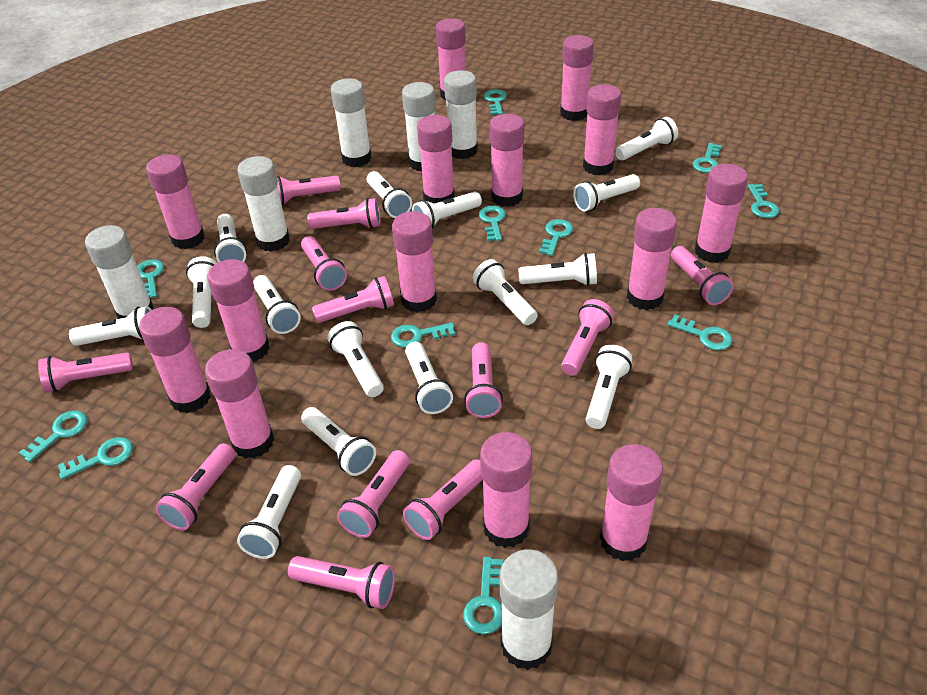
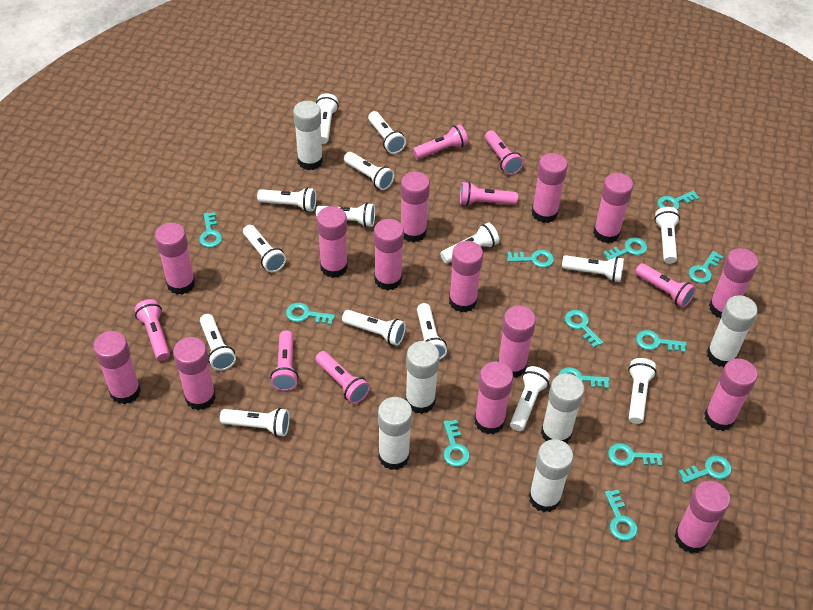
pink flashlight: [38,352,133,392] [155,443,236,530] [277,176,341,205] [288,556,395,609] [301,236,347,291] [307,198,381,229] [312,276,394,323] [337,450,410,538] [403,459,483,540] [464,342,503,418] [561,299,614,376] [671,246,734,305] = 12 -> [134,299,170,361] [270,330,299,391] [315,351,370,404] [413,124,468,159] [460,182,518,206] [485,131,524,175] [635,263,696,308] = 7
turquoise key: [18,410,88,462] [58,437,133,480] [137,259,164,298] [391,323,455,348] [463,557,504,634] [479,206,506,241] [484,89,507,115] [539,219,573,256] [667,315,733,350] [692,143,722,173] [748,184,779,218] = 11 -> [199,212,222,248] [286,303,335,325] [443,420,470,467] [507,250,554,268] [558,367,610,389] [565,310,604,348] [603,238,647,260] [605,490,637,541] [608,443,663,466] [636,330,686,353] [657,190,700,210] [678,456,731,483] [689,251,723,283] = 13

